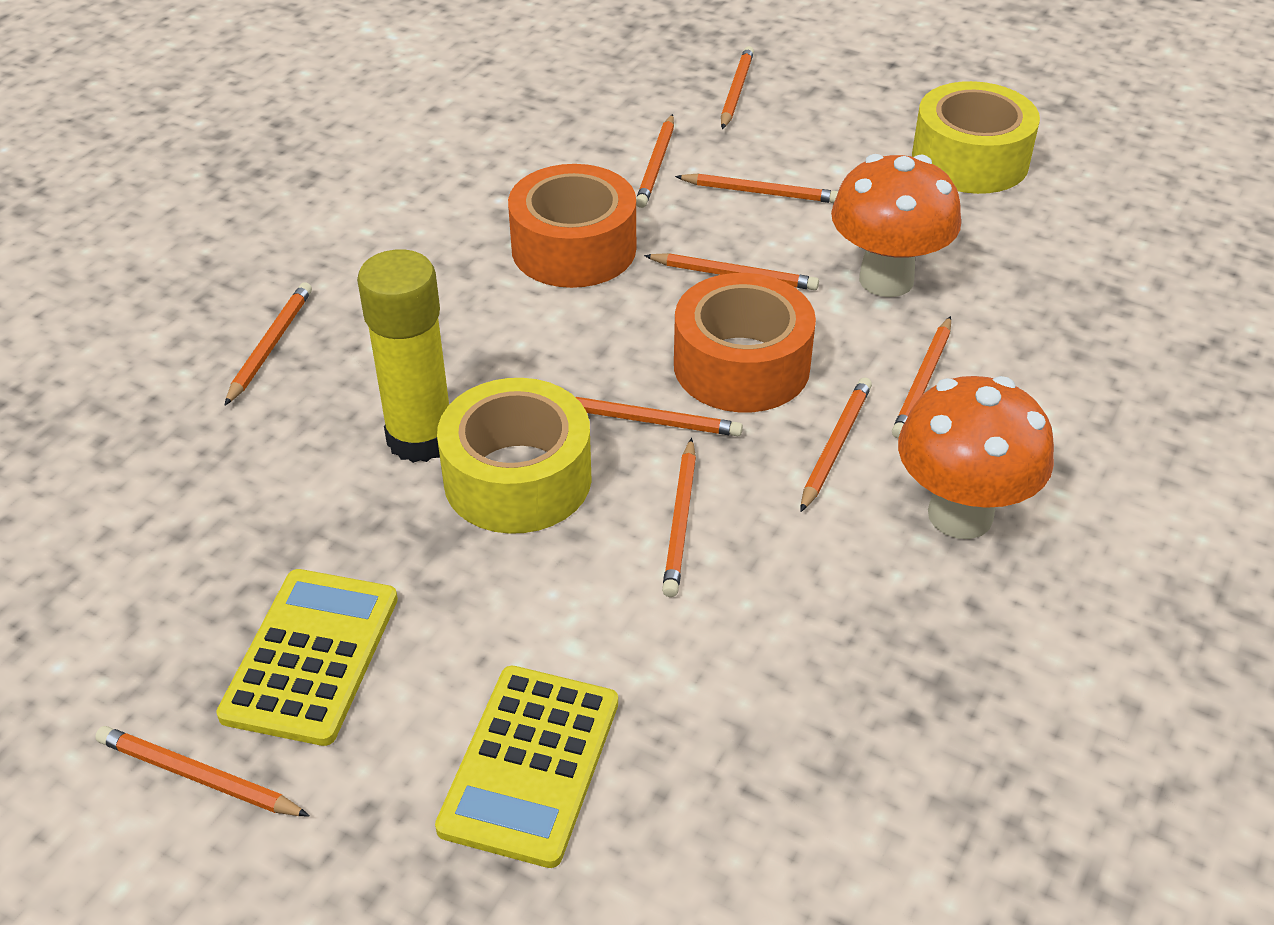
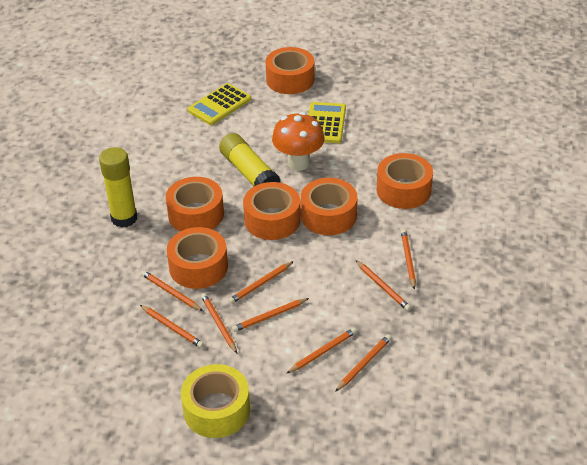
orange mushroom: [831,154,961,297] [898,376,1054,539] = 2 -> [272,112,324,171] = 1
orange pencil: [95,726,310,816] [224,282,312,406] [576,397,743,436] [636,114,674,208] [644,253,819,290] [662,438,696,597] [675,173,838,203] [721,46,754,129] [800,377,872,512] [892,316,951,438] = 10 -> [140,305,204,348] [141,270,203,311] [201,293,237,353] [228,261,294,304] [232,298,309,332] [286,328,357,374] [335,334,392,392] [356,260,411,311] [401,229,416,290] = 9
orange tape: [508,164,636,288] [674,273,816,412] = 2 -> [166,177,224,231] [167,227,228,289] [243,182,301,240] [266,47,315,94] [301,178,357,235] [376,153,433,209] = 6
yellow glue stick: [357,249,449,463] = 1 -> [99,147,137,228] [219,133,281,186] = 2
yellow tape: [437,378,592,534] [912,81,1040,194] = 2 -> [181,364,250,438] = 1

